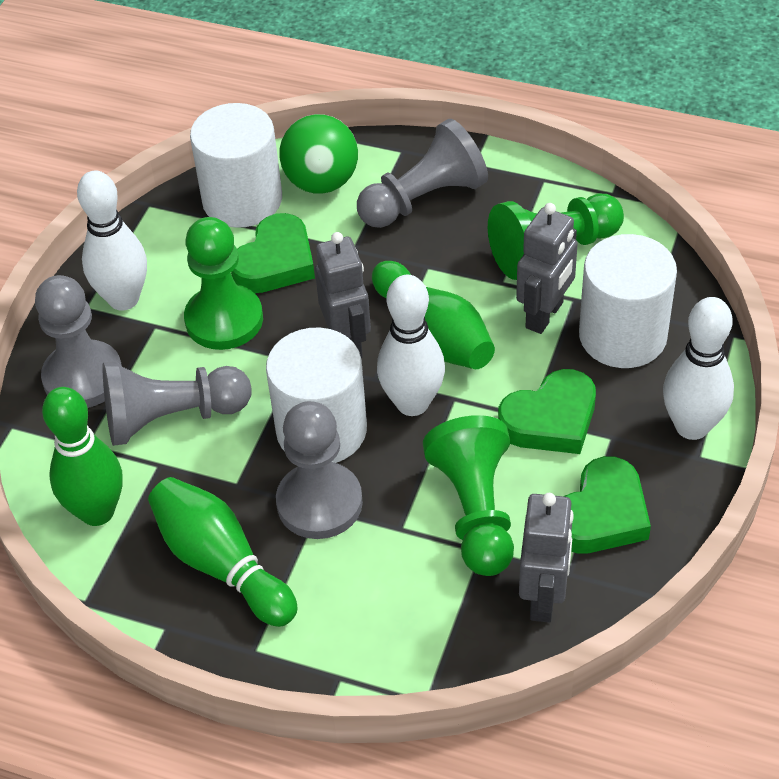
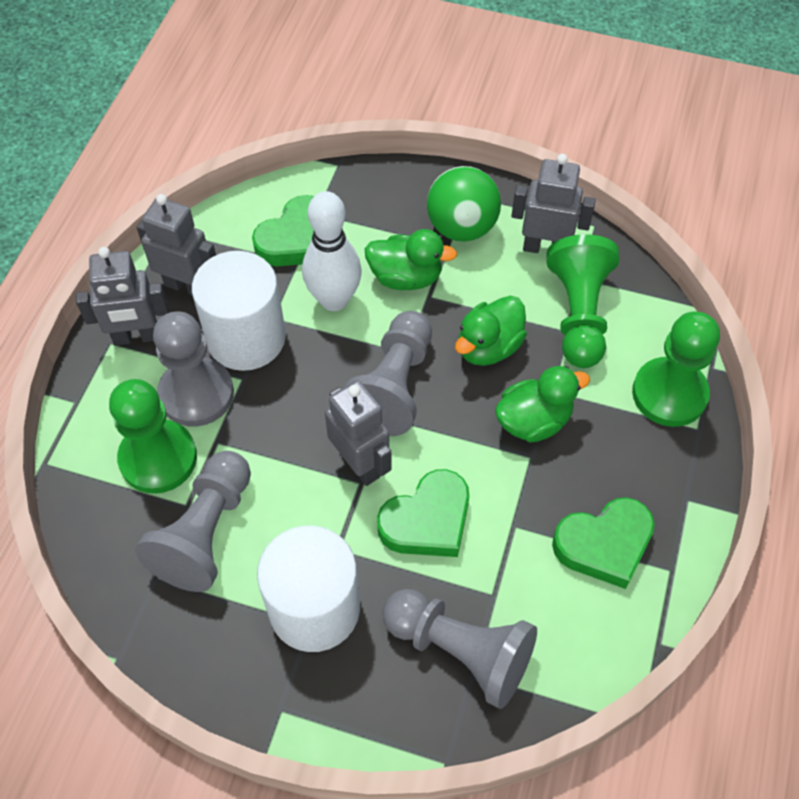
green bowling pin: [42,387,123,526] [148,477,298,627] [372,261,495,369] = 3 -> none = 0
green duck: none = 0 -> [365,229,457,290] [455,296,527,366] [495,366,590,443] = 3
grey robot: [315,232,371,359] [516,203,578,334] [519,493,574,623] = 3 -> [76,247,169,346] [136,194,216,296] [325,380,392,486] [511,154,596,253] = 4
white bowling pin: [77,171,147,311] [377,275,445,416] [663,297,734,440] = 3 -> [302,191,362,311] = 1
white cylinder: [190,103,282,228] [266,328,367,463] [579,234,677,368] = 3 -> [192,251,286,371] [257,525,360,652] = 2

